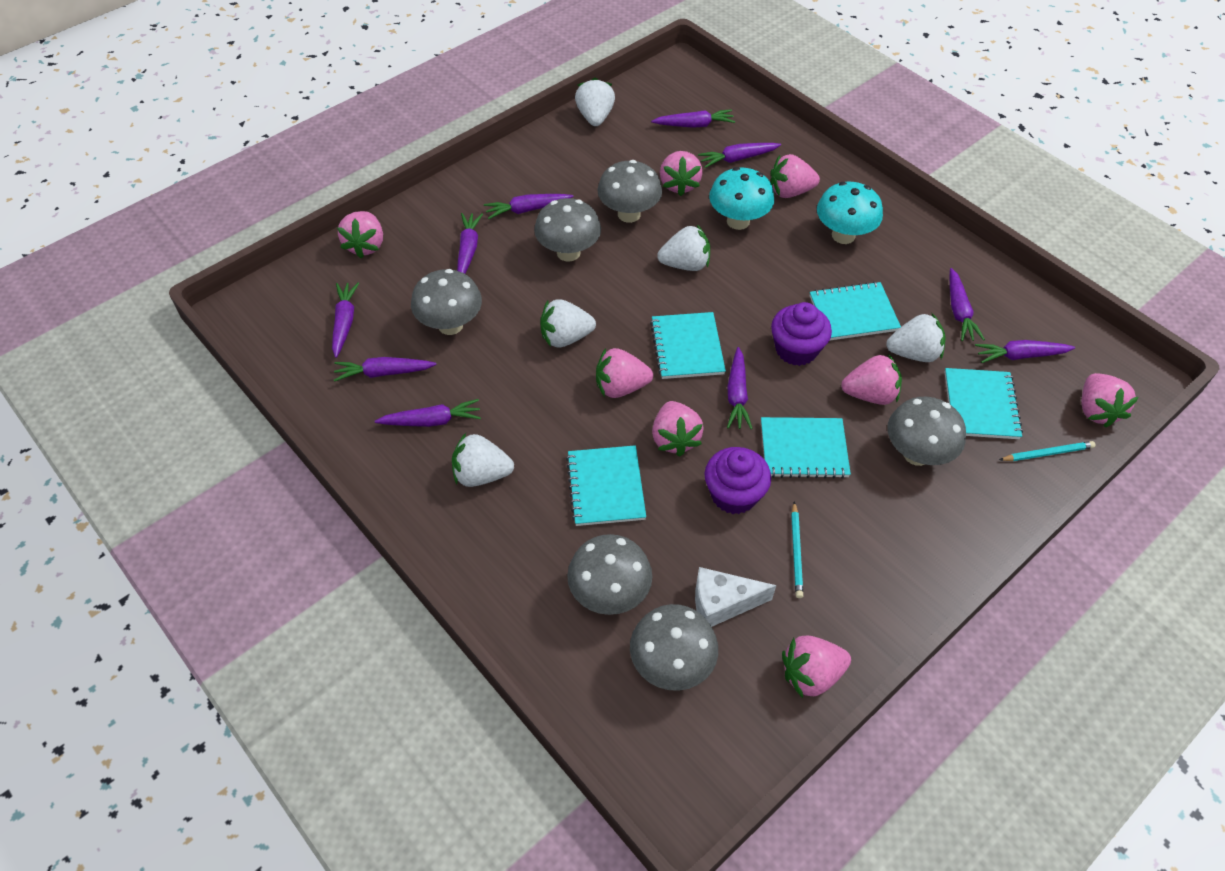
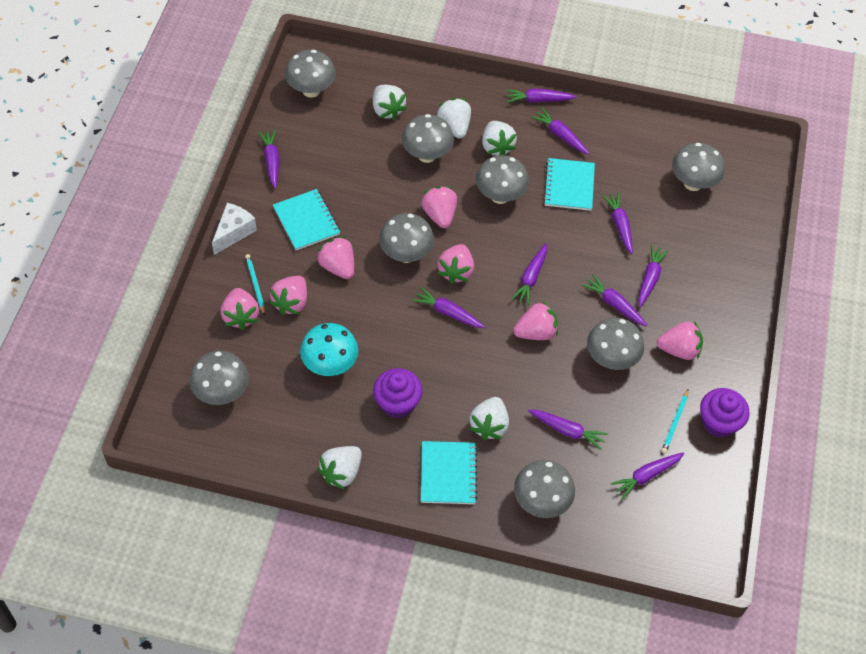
grey mushroom: [411,269,482,335] [534,198,601,262] [567,534,652,615] [597,160,662,223] [630,604,718,691] [888,397,966,466] = 6 -> [190,351,249,405] [285,50,336,98] [379,213,434,263] [402,114,454,163] [476,155,529,204] [514,460,575,518] [587,317,644,370] [672,143,725,191] = 8
pink strawberry: [337,211,383,258] [596,348,653,398] [652,401,704,456] [660,151,702,196] [771,154,820,198] [782,636,851,698] [841,354,902,405] [1081,373,1139,428] = 8 -> [220,288,259,330] [269,276,307,315] [316,236,354,279] [421,186,457,228] [437,244,474,284] [513,301,558,340] [657,321,703,360] = 7
turquoise mushroom: [709,167,774,230] [817,182,883,244] = 2 -> [300,323,358,376] = 1
turquoise notebook: [566,445,646,526] [650,312,726,379] [761,417,851,479] [810,281,901,341] [944,368,1023,439] = 5 -> [273,189,340,250] [421,441,477,504] [543,158,595,211] = 3

